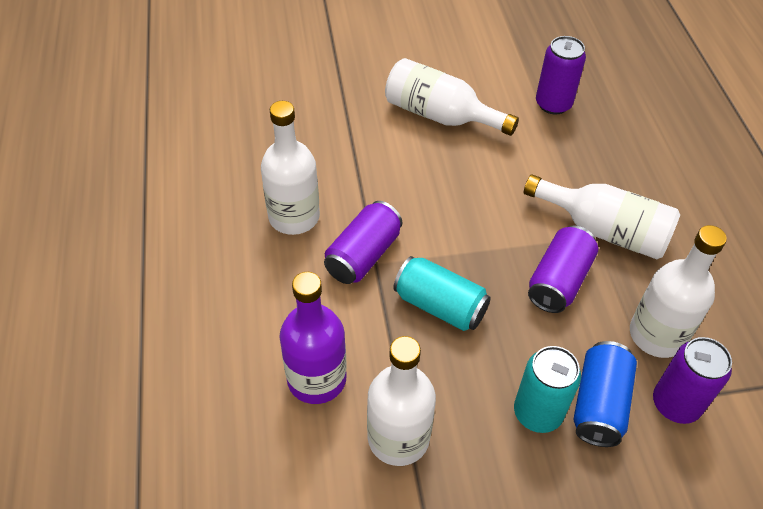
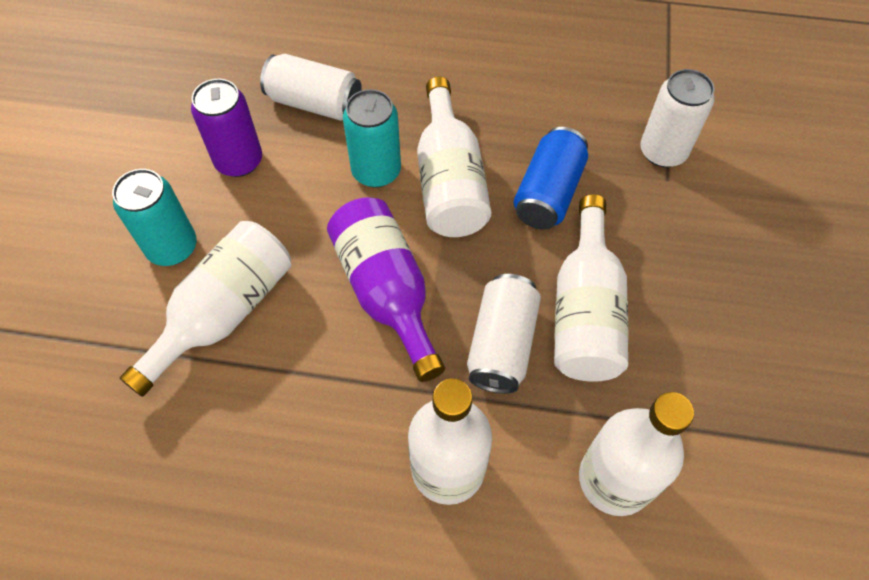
purple can: [324,201,402,284] [528,226,598,313] [536,36,586,115] [653,337,732,424] = 4 -> [191,79,262,177] = 1
white can: none = 0 -> [260,54,362,121] [467,274,541,394] [640,69,715,167] = 3

